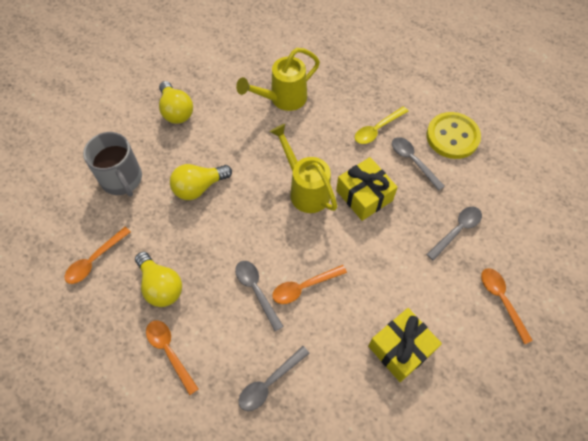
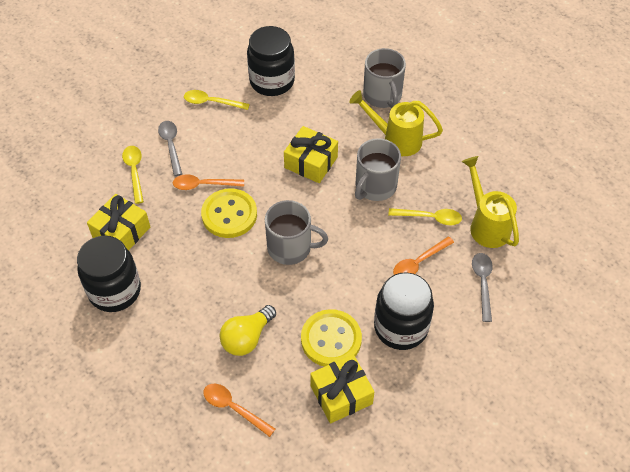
black jar: none = 0 -> [77,236,141,312] [247,26,295,96] [374,272,434,350] = 3
grey mug: [83,132,142,196] = 1 -> [265,200,328,265] [355,138,401,201] [363,48,406,108] = 3
grey spoon: [235,261,284,331] [239,346,310,411] [392,137,445,191] [426,207,482,261] = 4 -> [158,121,182,176] [472,253,493,322] = 2
orange spoon: [65,227,131,284] [146,320,198,395] [272,265,347,304] [481,268,533,344] = 4 -> [173,174,244,190] [203,384,275,437] [393,237,454,275] = 3
yellow button: [426,112,481,159] = 1 -> [201,188,257,238] [301,309,362,367] = 2
yellow gift: [336,157,398,221] [368,308,442,382] = 2 -> [87,194,150,250] [284,126,338,183] [310,354,374,424] = 3
yellow light bulb: [135,252,182,307] [159,81,193,124] [170,164,232,200] = 3 -> [220,305,276,356] = 1
yellow spoon: [355,106,408,144] = 1 -> [122,146,144,204] [184,90,250,110] [388,208,462,225] = 3

